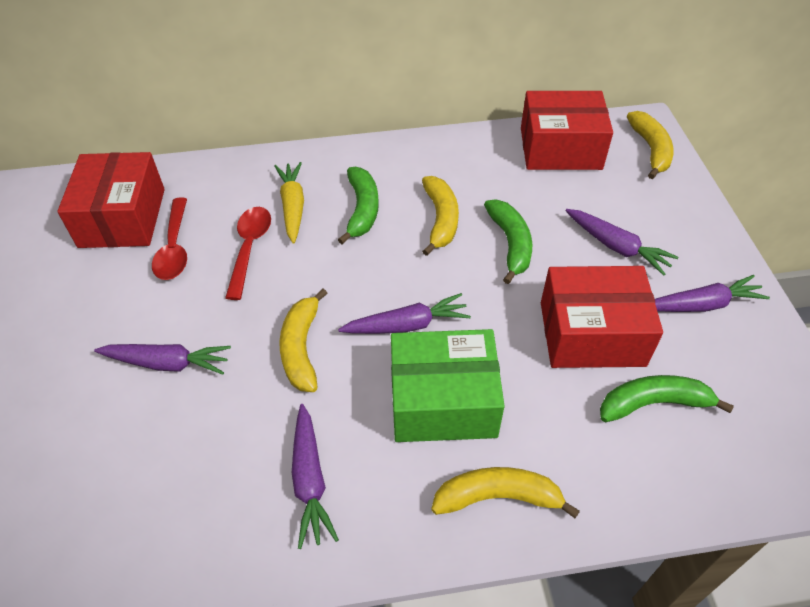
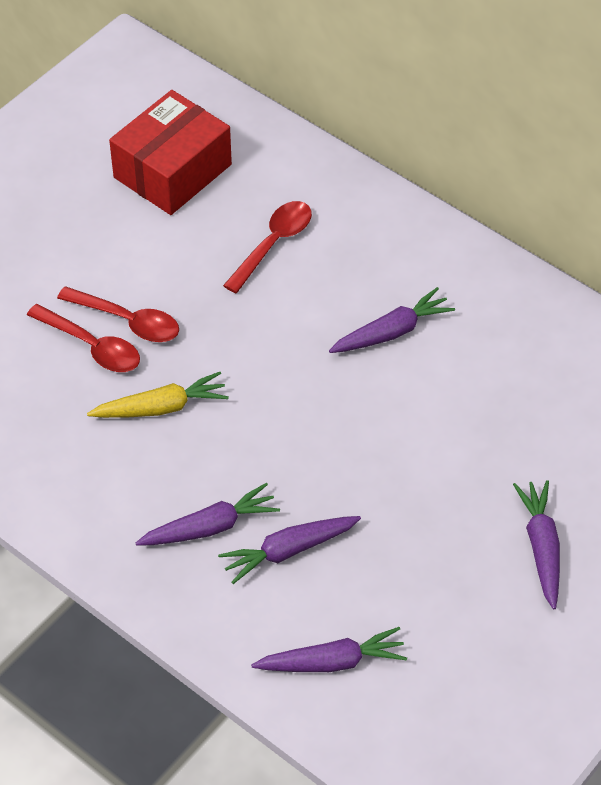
green banana: [338,167,379,244] [484,200,532,284] [600,375,734,422] = 3 -> none = 0
green box: [391,329,505,442] = 1 -> none = 0
red box: [57,152,165,248] [521,91,613,170] [541,266,663,368] = 3 -> [109,90,232,215] = 1
red spoon: [152,197,187,280] [225,207,271,300] = 2 -> [27,304,140,372] [57,286,179,342] [223,201,312,293] = 3
yellow banana: [279,288,327,392] [422,176,459,256] [431,467,580,518] [627,111,674,179] = 4 -> none = 0

